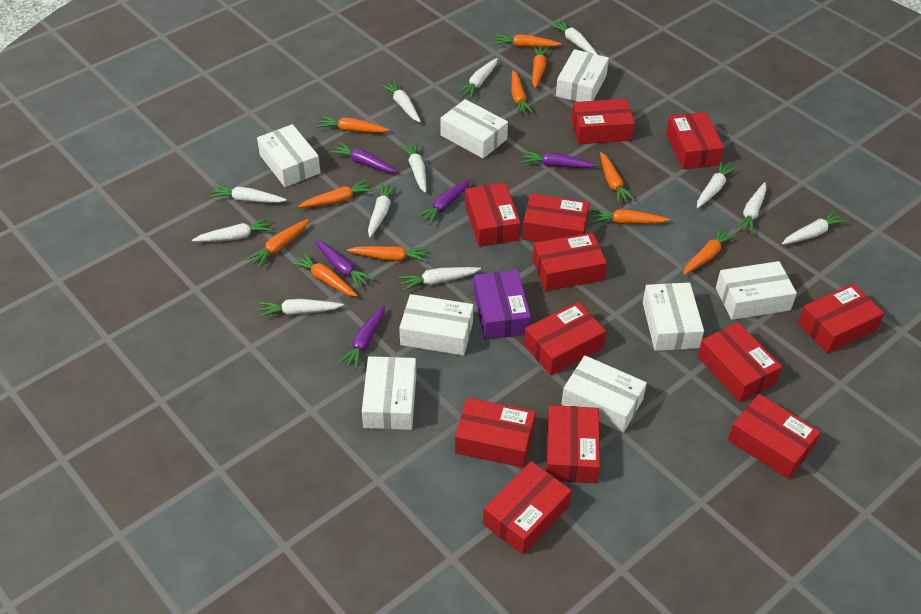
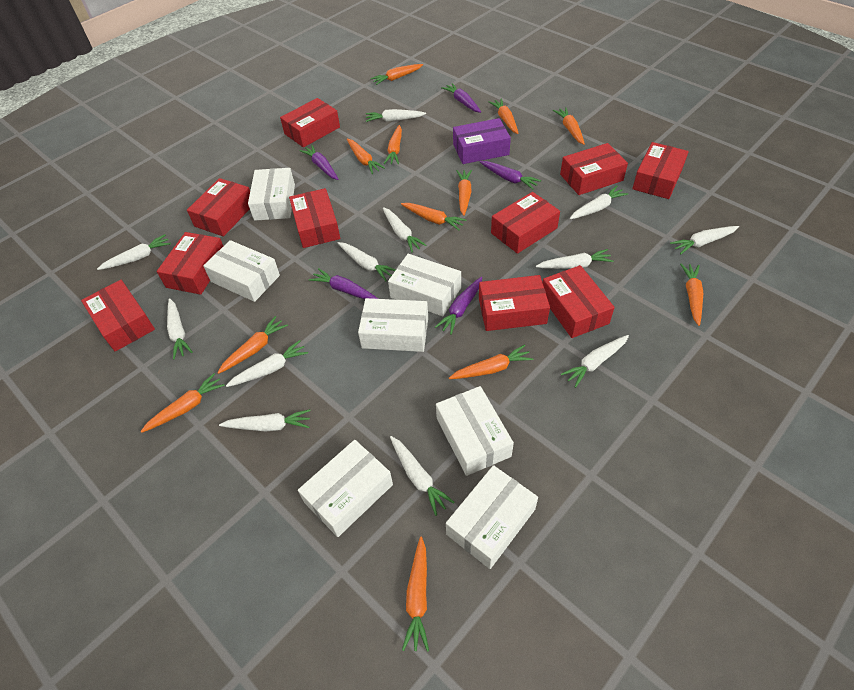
orange carrot: [246,219,310,268] [290,252,358,297] [298,179,374,208] [317,116,390,133] [347,246,428,262] [494,34,562,47] [511,70,533,115] [532,45,549,88] [591,209,670,224] [600,152,635,204] [683,227,736,275] = 11 -> [140,373,225,433] [217,316,288,374] [347,139,385,174] [371,64,423,85] [384,125,402,164] [401,203,466,230] [402,537,429,652] [449,344,533,379] [456,170,472,216] [489,99,519,134] [553,107,585,145] [680,264,703,326] = 12
red box: [455,397,536,468] [465,183,521,247] [483,461,572,555] [522,193,589,242] [524,302,606,375] [533,233,607,291] [546,405,600,483] [571,99,635,144] [666,112,724,169] [697,322,782,402] [728,394,821,479] [798,283,884,354] = 12 -> [81,280,155,351] [157,232,223,295] [187,178,250,236] [280,98,340,147] [289,188,340,248] [479,275,550,331] [491,192,560,254] [542,265,615,338] [560,143,628,195] [632,142,689,199] = 10
white box: [257,124,320,187] [362,356,416,430] [399,294,473,356] [441,99,508,159] [556,49,609,102] [561,355,647,433] [643,282,704,351] [716,261,797,320] = 8 -> [203,240,280,302] [248,168,295,221] [298,440,393,537] [358,298,428,352] [388,254,461,317] [436,386,514,476] [446,465,538,569] = 7

